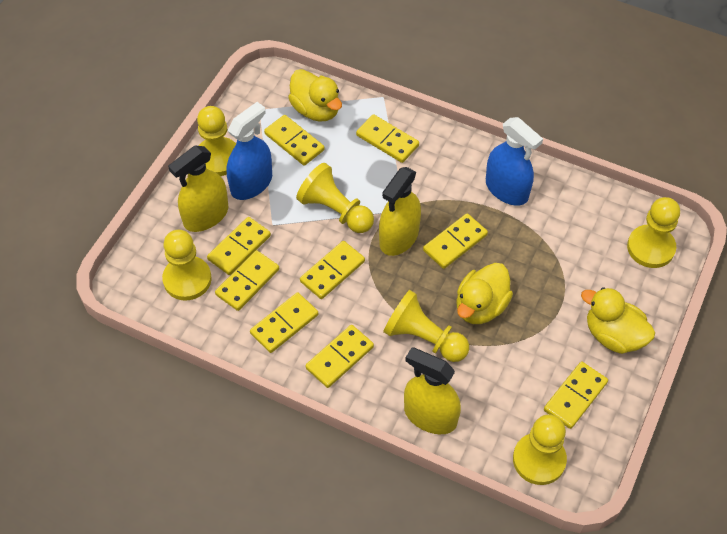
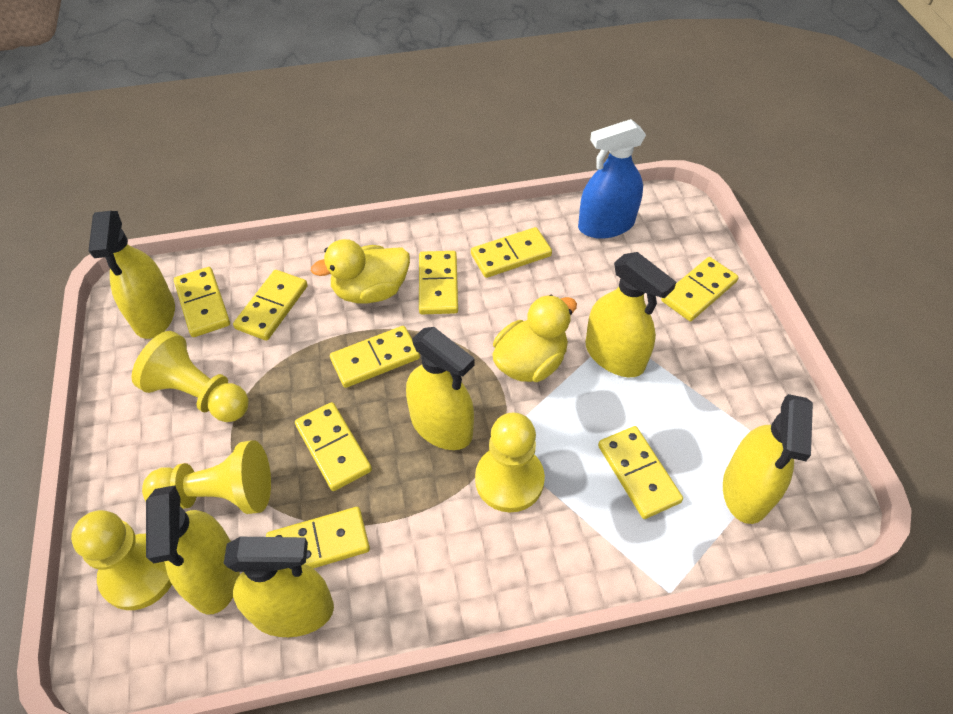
blue spray bottle: [227,102,272,200] [486,117,543,206] = 2 -> [578,119,646,239] = 1
yellow duck: [288,69,342,122] [456,263,513,324] [581,287,655,354] = 3 -> [311,239,410,304] [492,295,577,382] = 2
yellow pawn: [162,230,212,301] [197,106,236,176] [296,163,374,233] [383,290,469,362] [513,414,567,485] [627,197,680,268] = 6 -> [71,510,172,610] [131,331,249,422] [142,440,271,514] [475,412,545,512] = 4
yellow spray bottle: [168,146,228,232] [379,167,421,256] [404,347,461,434] = 3 -> [88,211,175,339] [146,485,240,614] [224,537,334,637] [406,327,475,450] [585,252,676,377] [723,394,813,524] = 6

